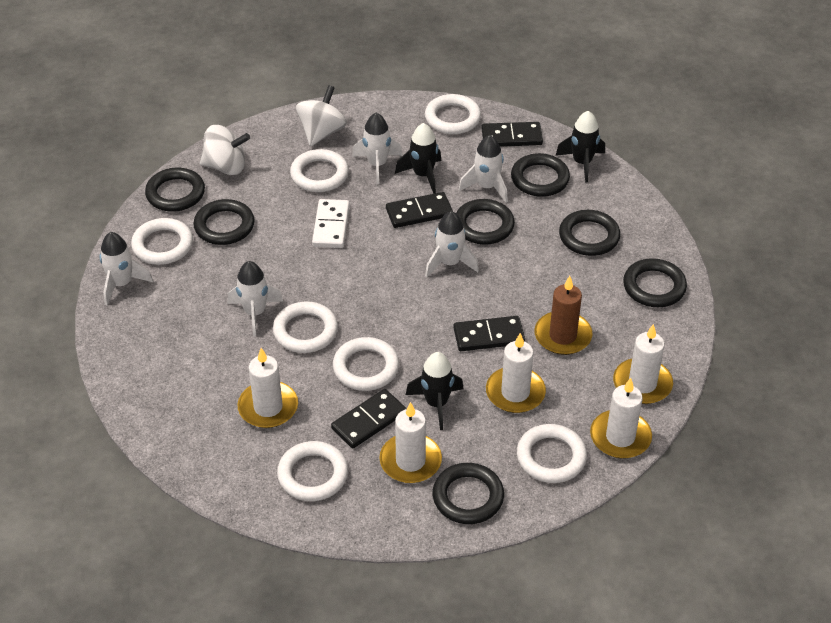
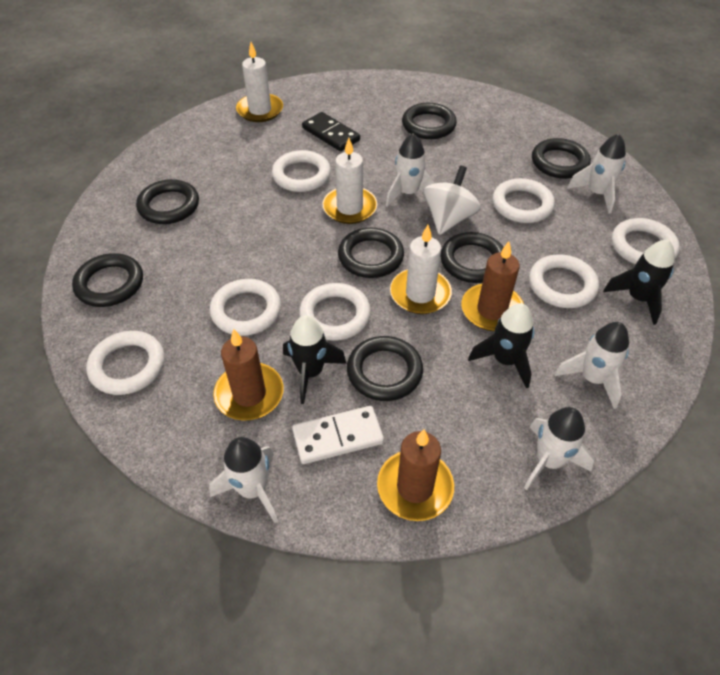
black domino: [331,389,406,448] [386,192,453,228] [453,316,525,351] [482,122,543,147] = 4 -> [302,112,360,151] = 1
brown candle: [535,276,592,355] = 1 -> [213,328,284,420] [377,429,454,521] [461,241,524,331] = 3
white candle: [238,348,298,428] [379,402,442,483] [486,333,546,413] [590,378,652,459] [613,324,673,404] = 5 -> [236,42,283,122] [322,138,377,224] [390,225,452,314] = 3
white spinning top: [200,125,250,175] [296,85,347,146] = 2 -> [423,166,481,235] = 1

